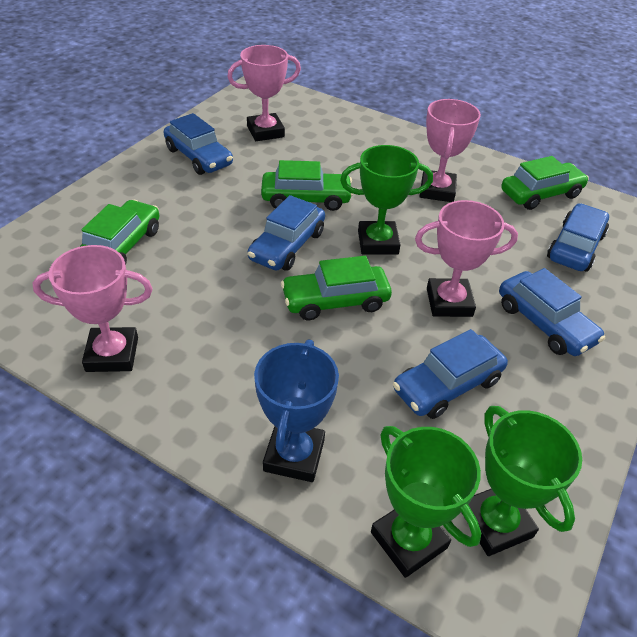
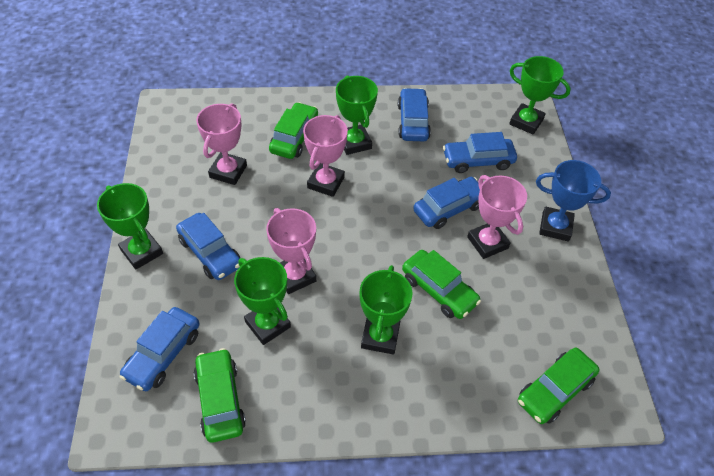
green trophy: [340,145,433,255] [371,426,481,578] [462,406,582,556] = 3 -> [97,183,163,269] [234,257,291,345] [336,75,378,155] [360,265,412,355] [509,56,571,134] = 5

